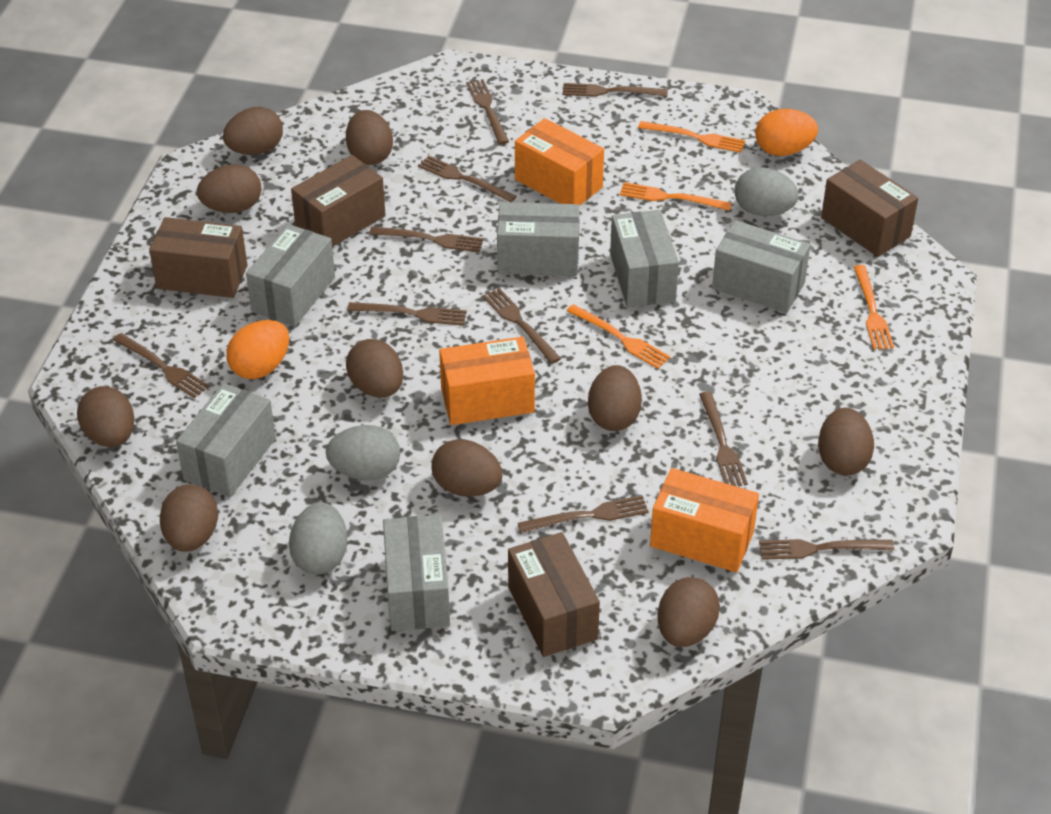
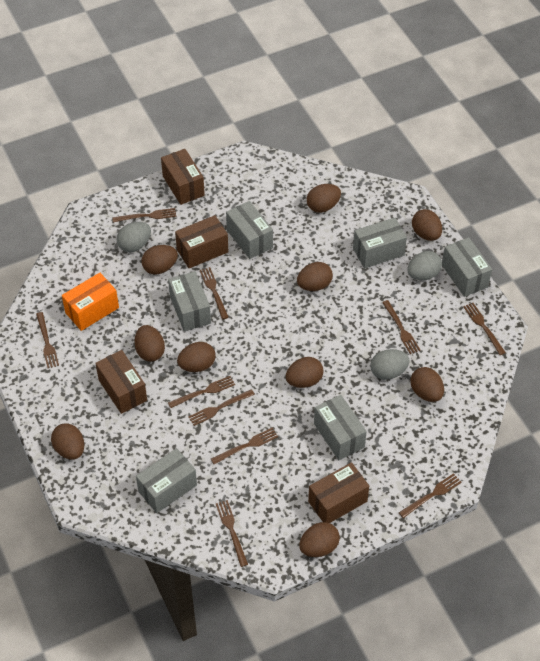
orange box: [439,337,535,425] [515,118,604,205] [650,468,759,572] = 3 -> [62,273,119,331] = 1
orange egg: [226,320,289,379] [756,109,818,156] = 2 -> none = 0
orange fork: [567,304,671,369] [620,182,732,211] [638,121,745,153] [854,265,894,350] = 4 -> none = 0

